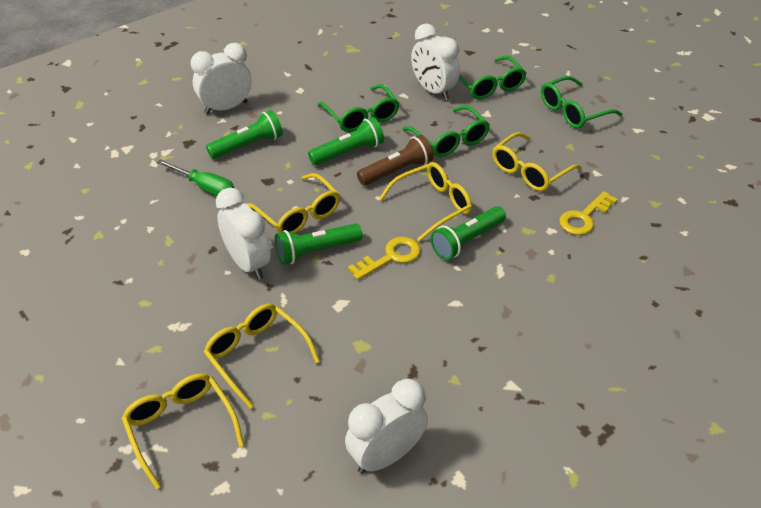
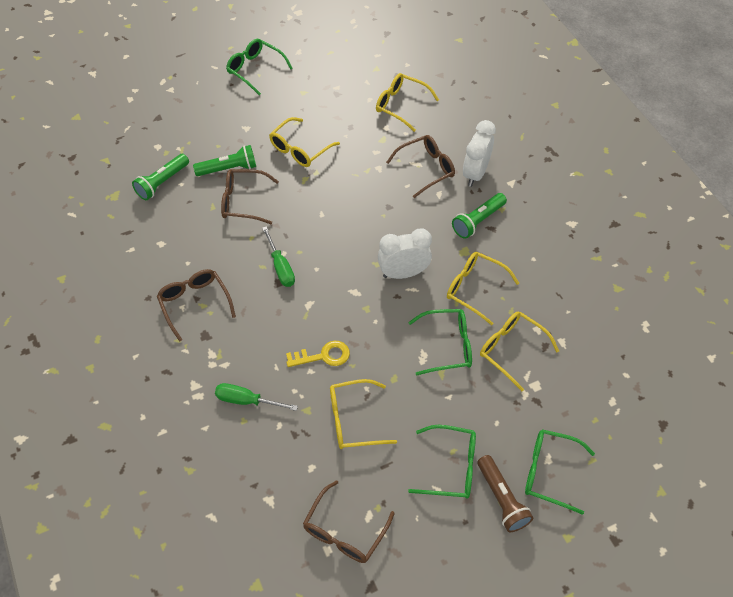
brown glasses: none = 0 -> [157,269,236,342] [221,169,279,224] [303,480,395,563] [386,135,455,198] = 4
green flashlight: [206,110,283,159] [275,224,362,265] [308,117,384,165] [430,206,506,260] = 4 -> [132,154,189,200] [193,145,256,176] [452,193,507,239] = 3
green screwdriver: [157,159,234,196] = 1 -> [215,383,298,411] [262,226,295,287] = 2
white clock: [191,43,252,114] [216,188,271,280] [345,379,428,474] [411,24,460,100] = 4 -> [378,229,432,279] [463,120,496,187] = 2
yellow key: [348,237,421,280] [559,191,618,235] = 2 -> [286,341,350,367] = 1

